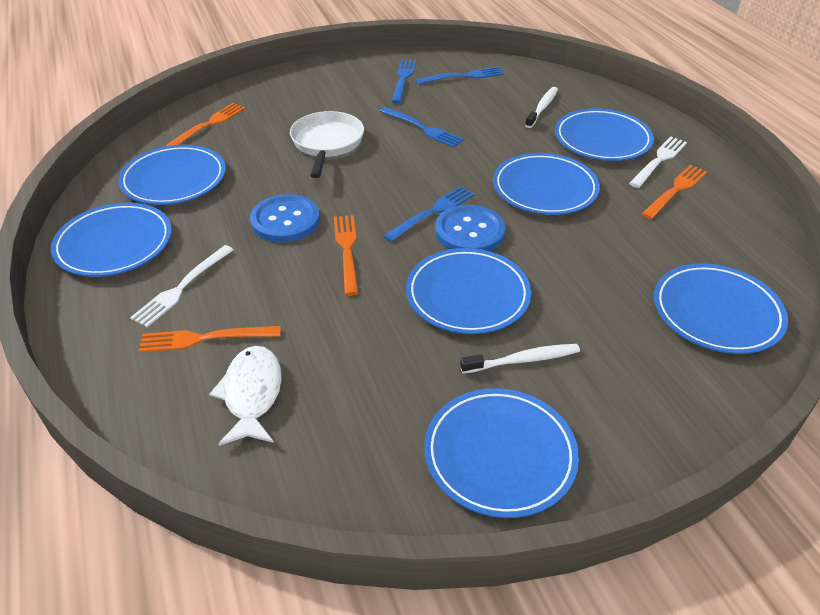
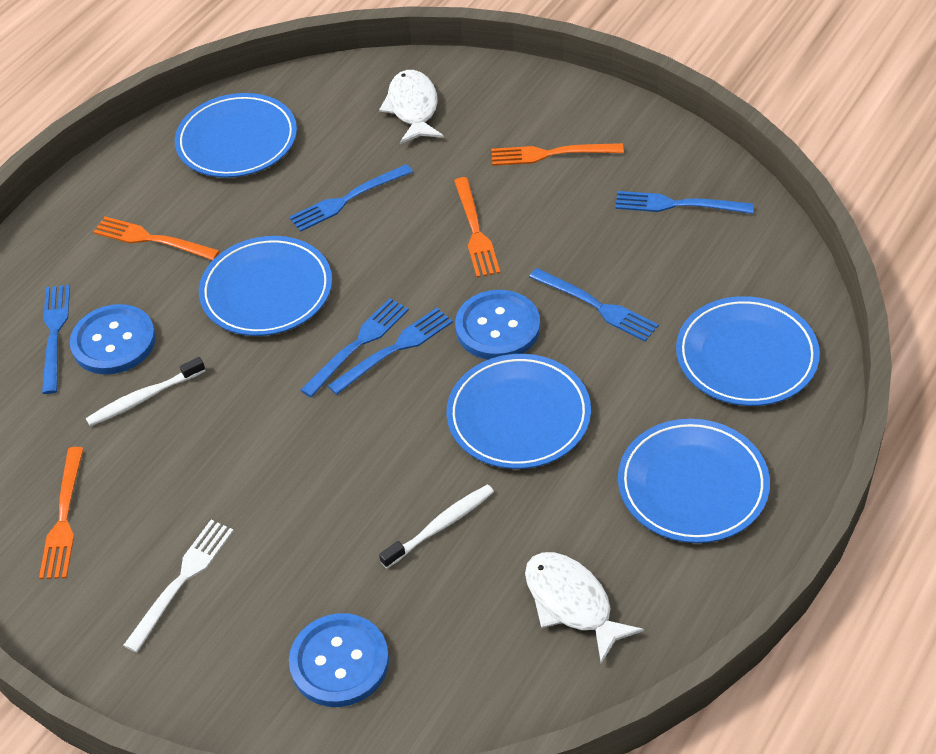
blue button: [250,194,320,242] [435,205,505,251] = 2 -> [70,304,156,375] [289,613,389,707] [455,290,540,360] = 3
blue fork: [379,107,464,147] [383,186,474,242] [391,59,416,104] [415,66,504,84] = 4 -> [42,285,70,394] [289,164,413,232] [300,298,409,397] [328,308,453,395] [529,268,659,341] [615,191,754,214] = 6
blue plate: [51,203,172,277] [118,145,226,205] [406,248,531,334] [424,388,579,518] [493,153,600,215] [555,108,654,161] [654,263,788,354] = 7 -> [175,93,297,178] [199,236,332,336] [446,354,591,469] [618,419,770,543] [676,296,820,406] = 5
white fish: [209,346,282,446] = 1 -> [379,70,444,144] [525,552,644,664] = 2
white fork: [130,245,234,327] [629,137,687,188] = 2 -> [123,520,234,653] = 1
white pan: [290,111,364,178] = 1 -> none = 0

